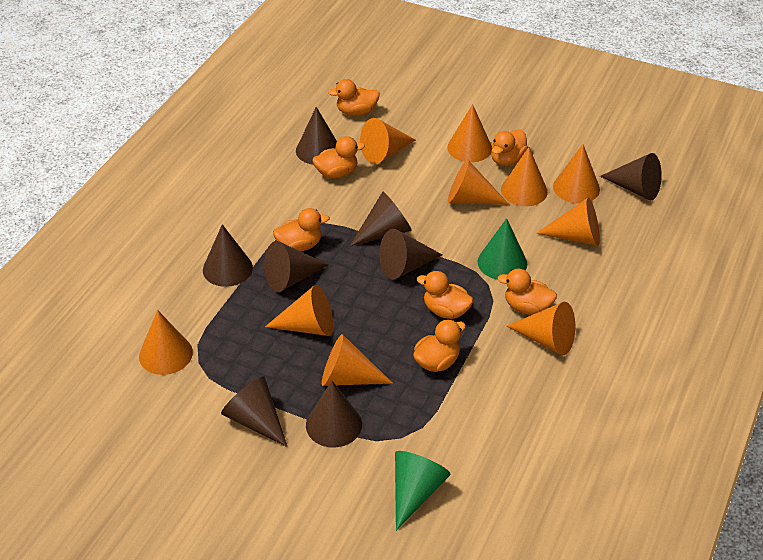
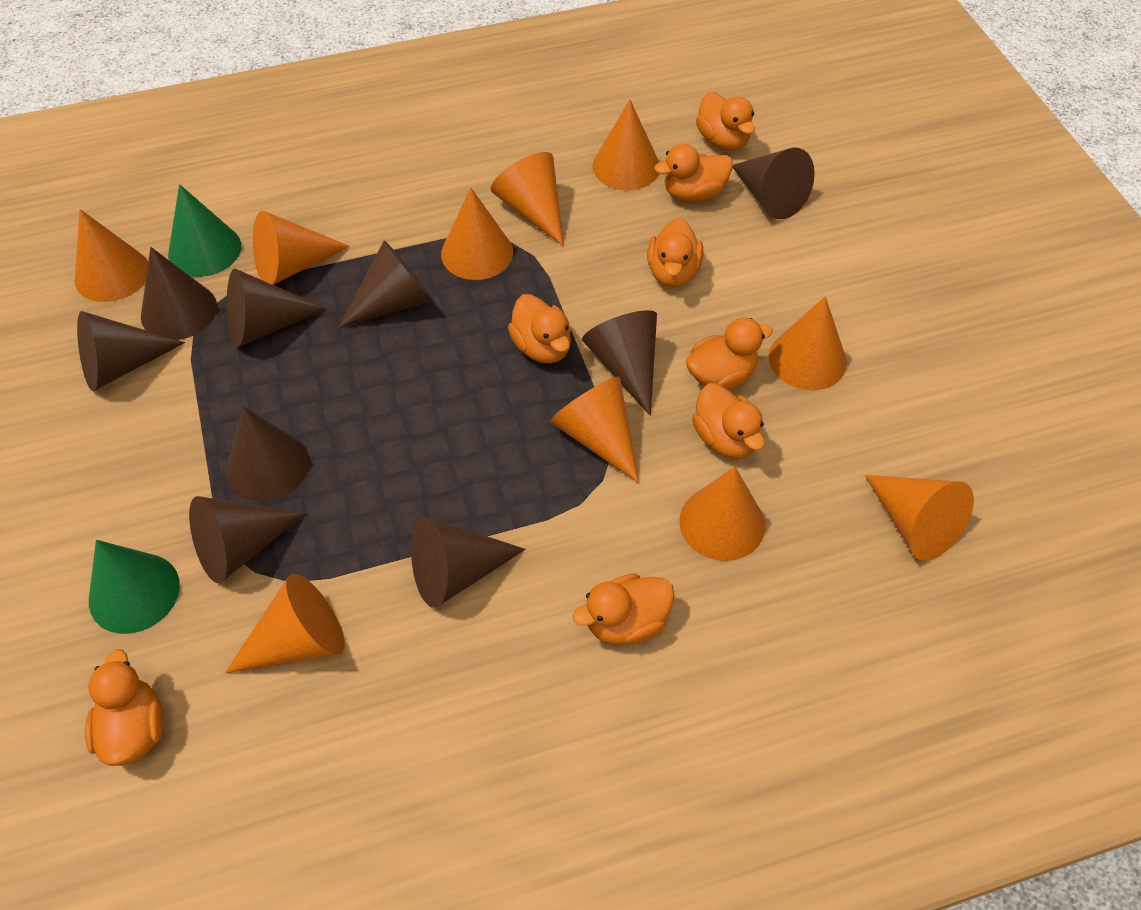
brown cone: [203,224,253,287] [221,377,287,447] [264,241,329,292] [296,107,337,165] [306,381,362,447] [350,192,412,246] [379,229,442,279] [600,153,662,200] = 8 -> [77,311,185,391] [141,247,217,340] [189,496,307,583] [226,407,310,501] [227,268,327,347] [338,240,433,328] [411,517,526,608] [582,310,657,416] [733,148,815,219] = 9
orange duck: [273,208,330,252] [312,136,365,178] [328,79,380,116] [413,319,466,372] [417,271,473,319] [491,129,528,166] [498,269,557,315] = 7 -> [85,649,164,766] [508,294,571,363] [573,573,675,645] [647,218,703,287] [655,144,733,202] [686,318,773,390] [692,383,765,459] [696,92,755,151] = 8

